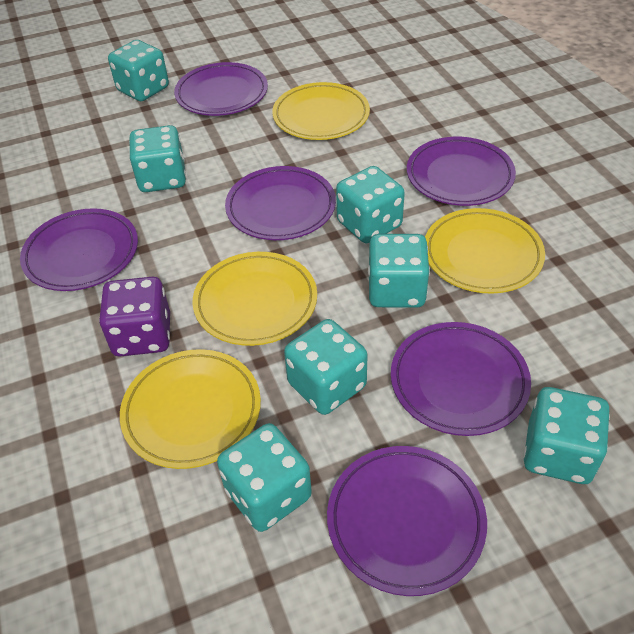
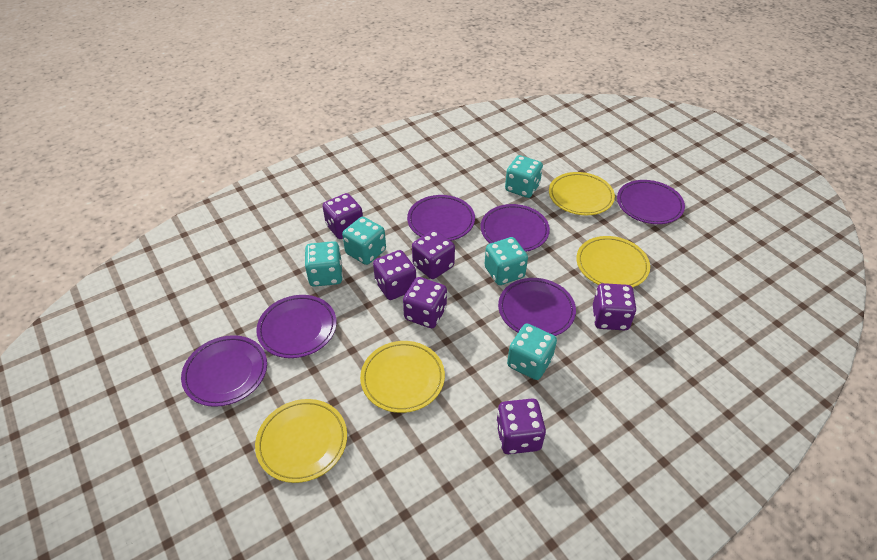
purple dice: [99,277,170,357] = 1 -> [322,193,363,239] [373,250,416,300] [403,277,447,328] [412,230,455,279] [496,398,546,454] [593,283,636,330] = 6
turquoise dice: [108,40,169,101] [129,125,186,192] [217,423,312,532] [284,319,367,415] [336,166,405,243] [368,234,430,308] [523,387,610,484] = 7 -> [305,241,343,287] [342,217,386,265] [485,237,528,285] [505,155,543,198] [507,324,557,380] = 5

